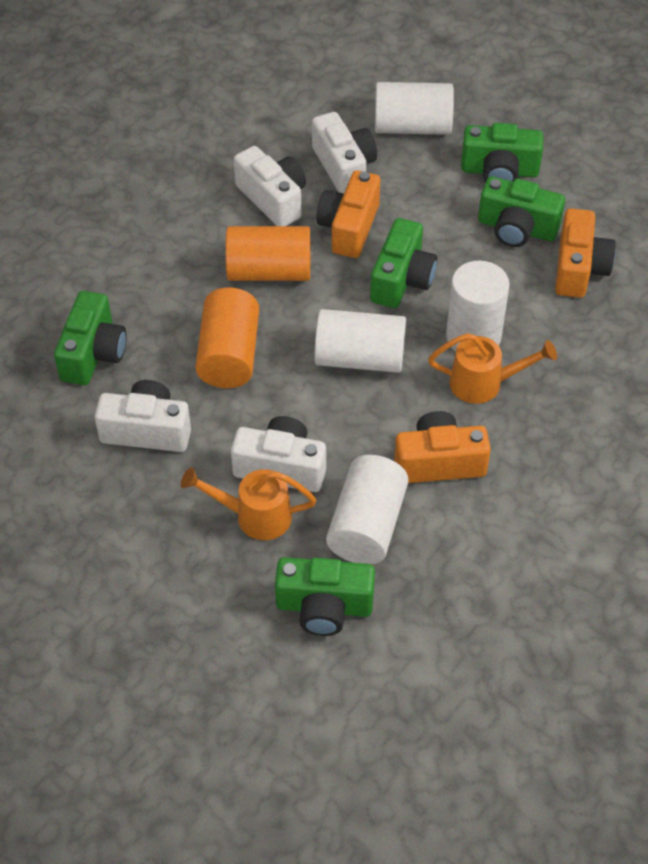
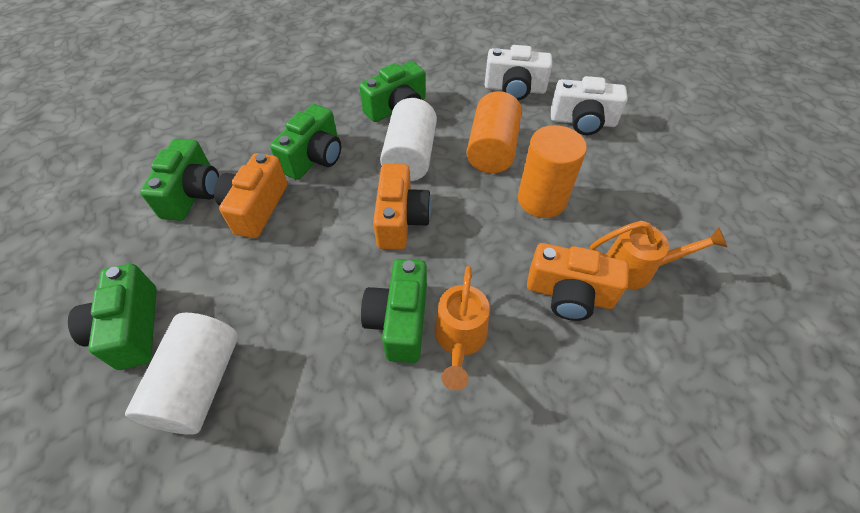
white camera: [94,380,191,452] [231,416,326,492] [234,146,306,226] [312,112,377,193] = 4 -> [484,45,552,101] [551,76,628,135] = 2
white cylinder: [314,309,406,373] [326,455,409,564] [375,82,454,135] [446,261,510,351] = 4 -> [125,313,238,435] [380,98,437,181] = 2

